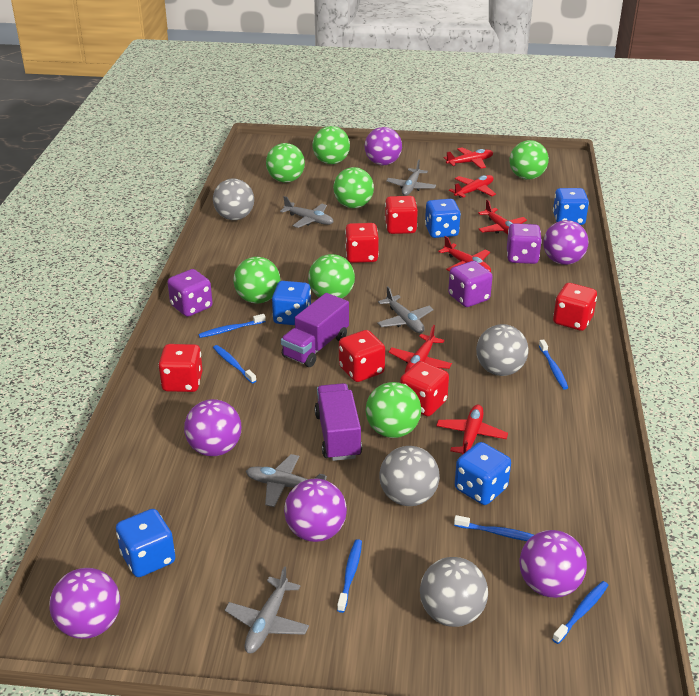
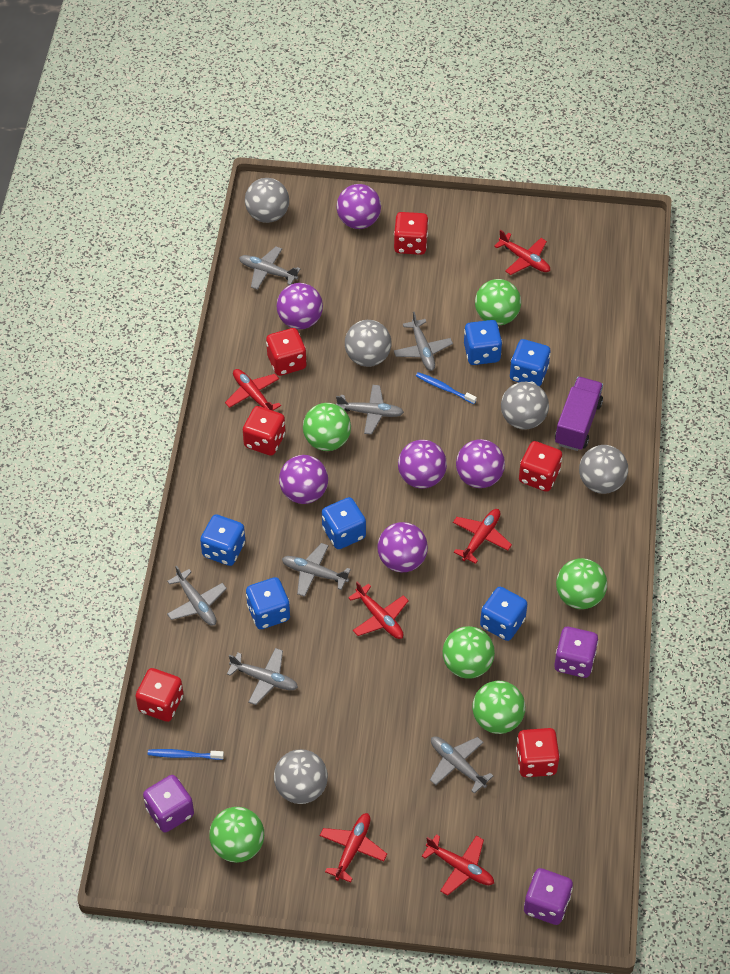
blue dice: [116,509,175,577] [272,281,311,325] [425,199,461,238] [455,442,511,505] [553,188,589,225] = 5 -> [200,514,245,566] [246,577,290,629] [322,497,366,549] [464,320,502,365] [480,587,527,641] [510,339,551,386] = 6
blue toothbrush: [198,314,266,338] [213,345,256,383] [337,539,362,613] [454,515,534,541] [539,340,568,390] [552,581,608,644] = 6 -> [148,749,224,760] [416,372,477,404] = 2
green ball: [233,257,280,304] [266,143,305,183] [308,254,355,298] [312,126,350,164] [333,167,374,208] [365,382,421,438] [510,140,549,180] = 7 -> [209,807,264,863] [303,403,351,451] [443,626,495,679] [472,681,525,734] [475,279,521,326] [556,558,607,609] = 6
grey ball: [213,179,254,220] [379,446,440,506] [420,557,488,627] [476,324,528,376] = 4 -> [245,178,289,223] [274,749,328,804] [345,320,391,367] [501,382,549,430] [579,445,628,494] = 5
grey plane: [225,566,309,653] [246,454,327,507] [280,196,334,228] [377,286,434,333] [386,160,436,196] = 5 -> [167,565,227,626] [227,648,298,705] [239,247,301,290] [282,543,351,597] [336,385,404,435] [394,312,453,371] [430,736,493,794] = 7
purple truck: [281,293,349,367] [314,383,362,461] = 2 -> [555,377,603,451] = 1

